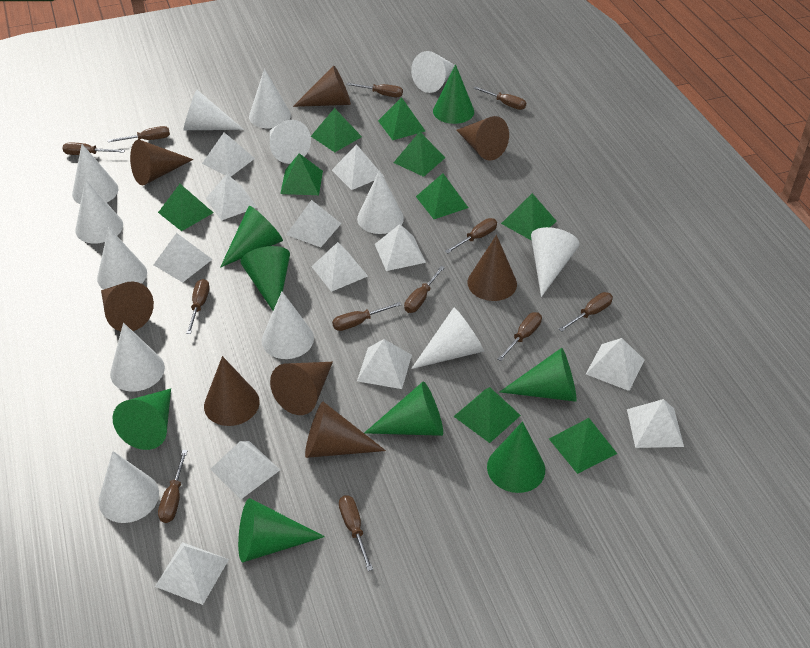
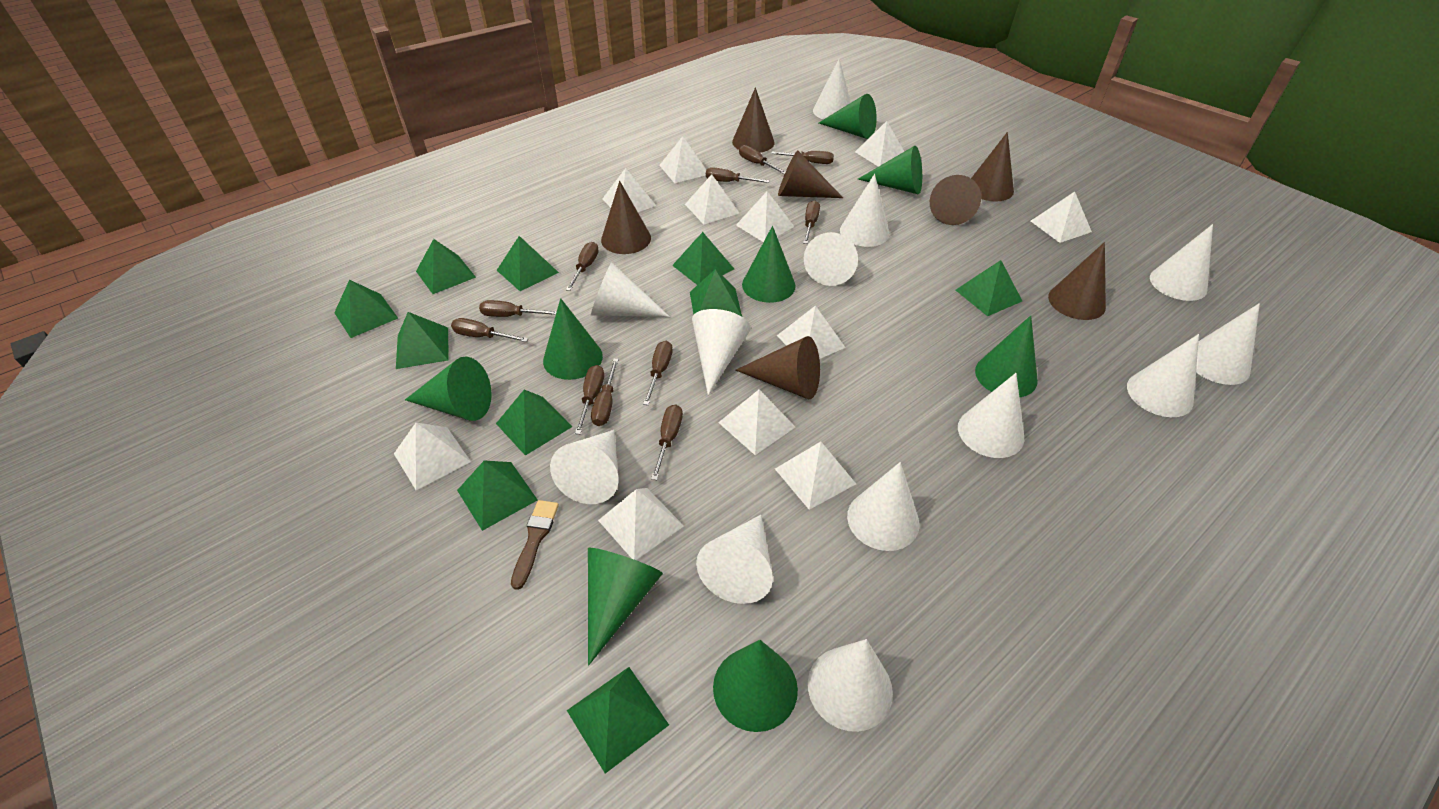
brown brush: none = 0 -> [511,500,559,590] = 1
brown cone: [101,282,154,332] [130,140,193,185] [204,356,260,426] [270,362,333,415] [293,66,351,107] [305,402,386,458] [456,116,509,160] [467,235,517,301] = 8 -> [601,181,651,254] [732,87,775,153] [736,336,820,399] [778,150,843,198] [930,175,981,225] [971,132,1014,201] [1048,242,1106,320] = 7
brown screwdriver: [63,143,125,155] [108,126,170,142] [158,450,188,523] [186,279,209,334] [332,302,401,331] [339,495,373,571] [346,83,403,97] [404,266,445,313] [445,218,497,253] [474,86,526,110] [497,312,542,361] [559,292,613,332] = 12 -> [451,318,528,342] [479,300,557,317] [566,242,599,291] [575,365,604,434] [591,359,619,426] [643,341,673,405] [651,404,683,480] [706,167,770,183] [739,145,785,174] [771,151,834,164] [803,200,820,244] = 11
green pyramid: [158,184,214,231] [280,153,323,195] [311,108,362,152] [378,97,425,140] [393,132,445,177] [416,173,468,219] [453,387,521,443] [501,193,557,241] [549,418,617,474] = 9 -> [334,280,398,338] [396,312,448,369] [416,239,476,294] [457,461,538,531] [496,390,573,456] [497,236,559,291] [567,667,669,774] [672,232,734,285] [690,269,742,316] [956,260,1022,316] = 10
white pyramid: [154,233,213,283] [155,542,229,605] [202,132,255,177] [206,174,258,221] [210,441,280,499] [286,200,341,247] [311,242,368,292] [332,144,384,190] [357,339,412,389] [375,224,426,271] [586,338,645,391] [627,399,684,448] = 12 -> [394,423,471,490] [598,488,684,560] [602,168,656,212] [659,136,706,183] [685,174,739,225] [718,390,795,455] [736,191,795,242] [775,442,856,510] [777,306,846,359] [855,121,905,167] [1031,192,1092,243] = 11

